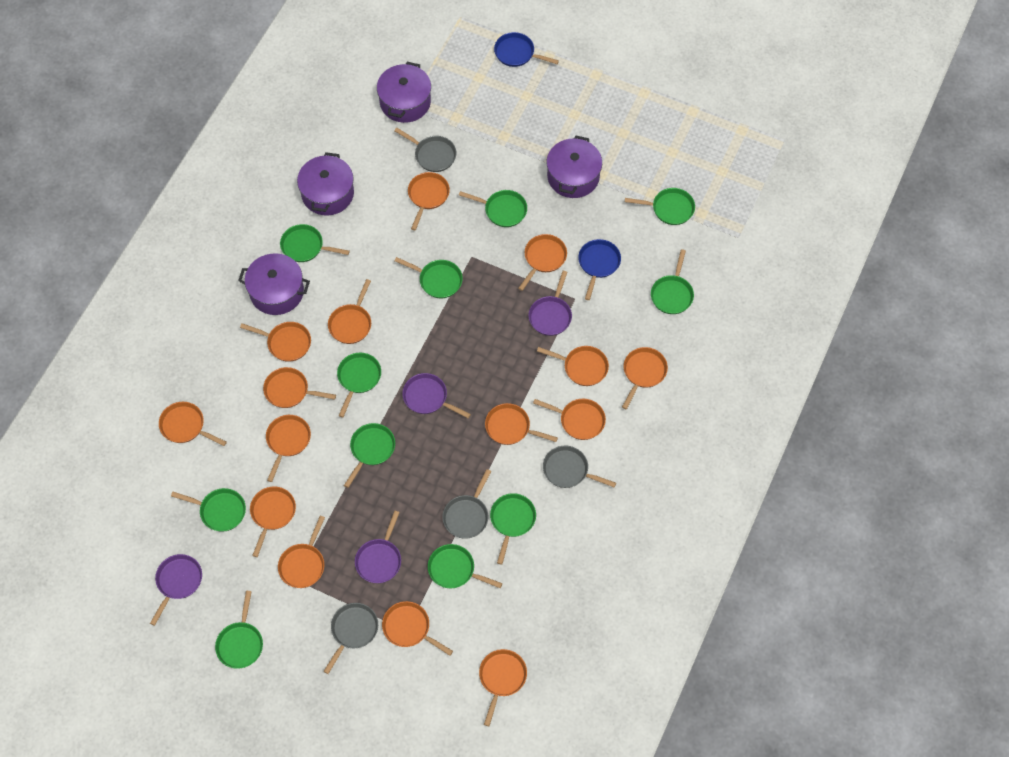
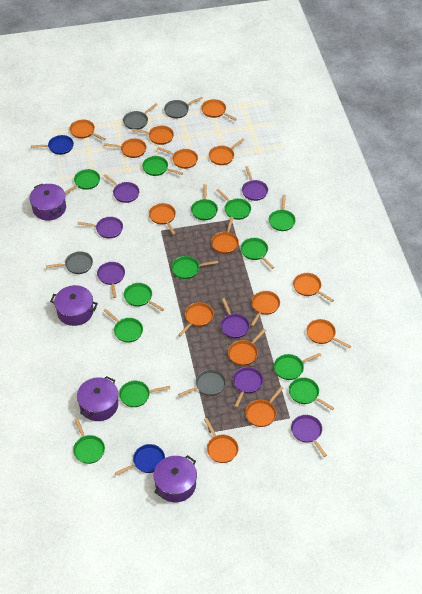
green pan: [171,488,246,532] [215,591,263,669] [280,224,350,262] [337,353,381,417] [344,423,395,488] [394,257,463,298] [428,544,502,588] [459,190,527,227] [490,493,536,565] [625,188,695,225] [651,249,694,314] = 11 -> [65,169,100,195] [73,418,105,464] [103,309,143,343] [119,381,170,407] [124,283,164,311] [142,156,183,176] [171,256,218,279] [191,184,218,220] [216,189,251,220] [241,238,274,269] [269,195,296,231] [274,353,322,380] [289,377,334,410] = 13
purple pan: [150,554,202,626] [355,511,401,583] [402,373,471,418] [529,271,572,336] = 4 -> [78,217,123,238] [97,262,125,298] [104,174,139,203] [220,298,250,338] [233,367,263,408] [242,166,268,201] [291,415,327,457] = 7

